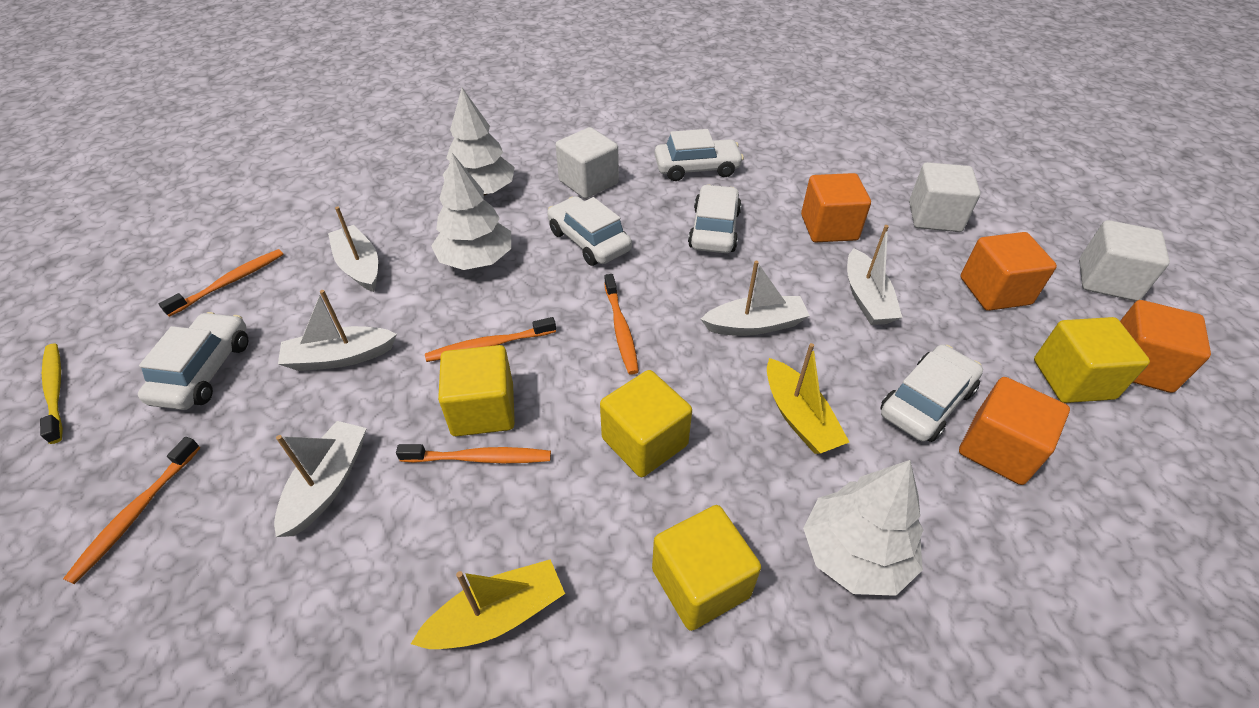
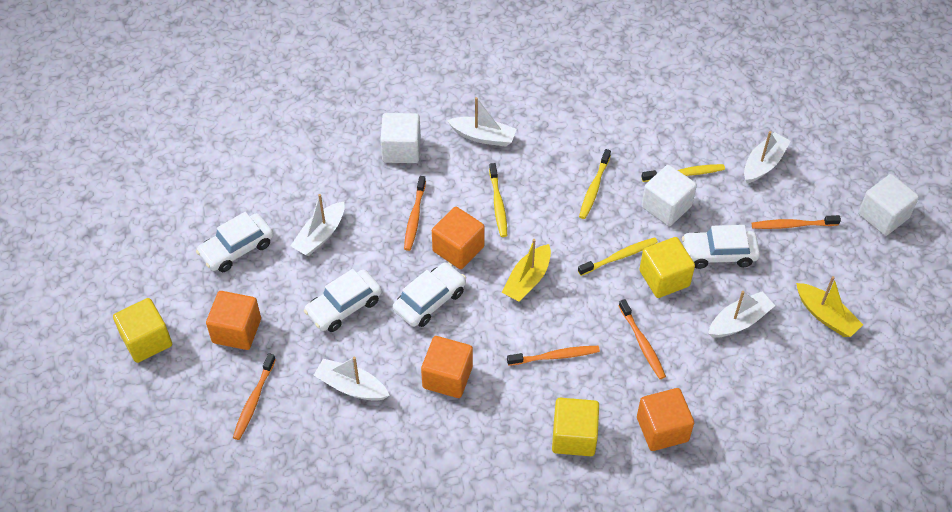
white car: [138,312,248,410] [547,196,632,266] [655,129,744,181] [688,184,742,253] [880,344,983,442] = 5 -> [196,212,274,272] [304,269,382,332] [393,262,466,327] [682,225,760,269] = 4
white tree: [431,153,511,270] [443,88,515,196] [803,460,923,596] = 3 -> none = 0
yellow cube: [438,345,515,437] [600,370,692,477] [652,505,761,631] [1034,317,1150,403] = 4 -> [113,298,172,363] [552,398,599,456] [639,237,695,298] = 3
yellow toothbrush: [40,344,63,444] = 1 -> [489,163,507,237] [578,237,658,276] [579,149,611,219] [641,164,725,182] = 4

